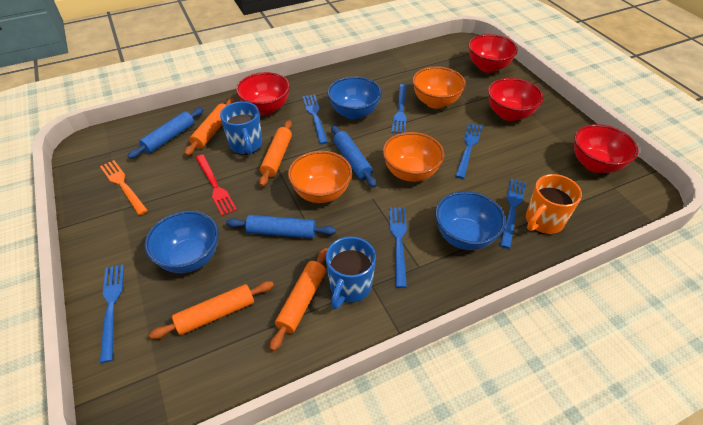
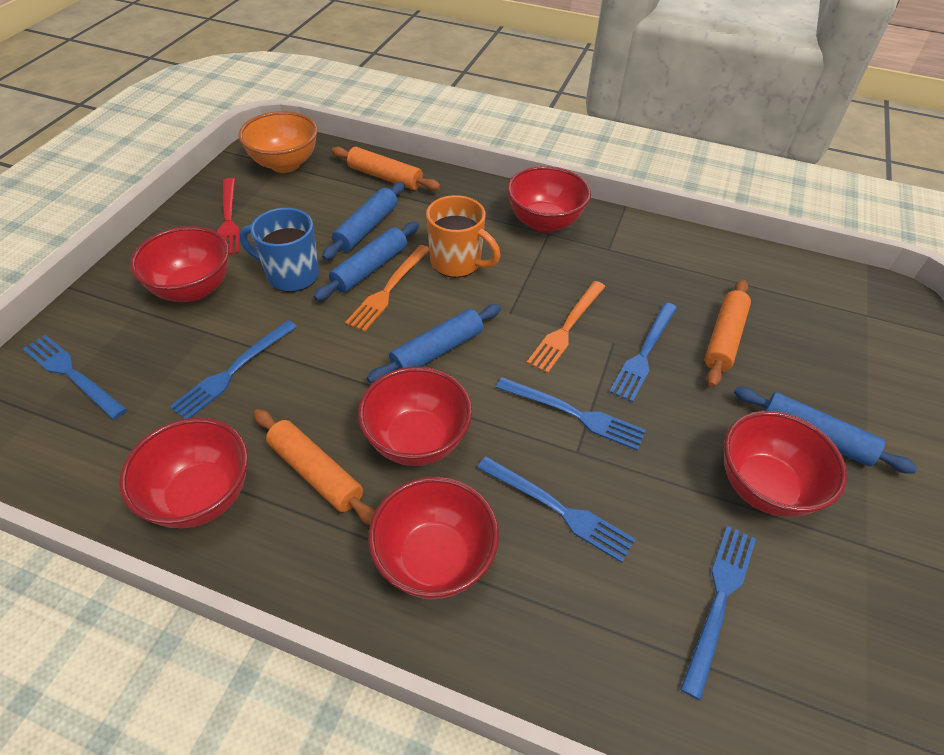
blue bowl: [145,211,219,273] [327,76,382,120] [435,191,506,250] = 3 -> none = 0
blue mug: [220,102,262,155] [326,236,376,309] = 2 -> [240,208,319,292] = 1
blue rolling pin: [128,108,204,159] [226,215,336,239] [331,125,376,188] = 3 -> [314,222,419,301] [322,182,405,260] [367,304,501,383] [734,387,918,474] = 4
orange bowl: [288,151,352,203] [383,132,444,182] [413,66,466,109] = 3 -> [238,111,318,173] = 1
orange fork: [100,160,148,215] = 1 -> [345,245,429,332] [526,281,606,373] = 2
orange rolling pin: [149,281,274,339] [184,98,235,156] [259,120,292,187] [270,248,328,351] = 4 -> [254,409,376,526] [331,147,441,191] [705,280,751,387] = 3
red bowl: [236,72,290,115] [468,34,518,73] [488,78,544,121] [574,124,639,173] = 4 -> [119,417,248,528] [130,226,229,302] [358,367,472,466] [368,477,499,599] [507,166,591,233] [724,411,847,517] = 6

